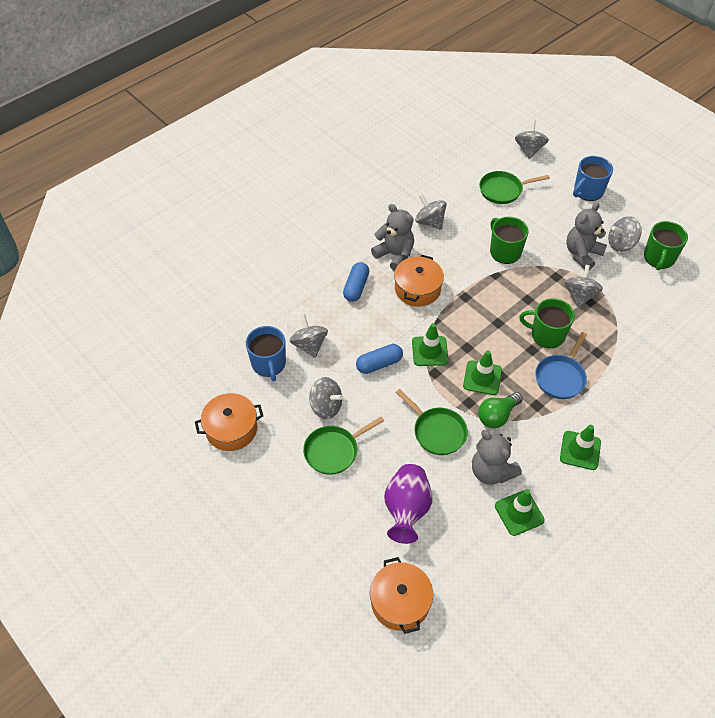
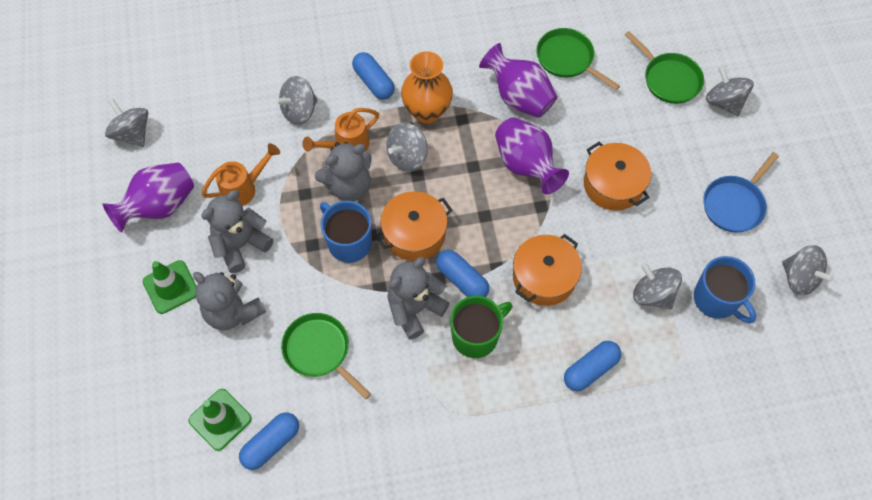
blue capsule: [343,262,369,302] [356,344,403,374] = 2 -> [239,412,299,470] [352,52,395,100] [436,250,489,297] [564,341,621,391] = 4
green light bulb: [478,392,523,428] = 1 -> none = 0
green mug: [490,217,529,264] [519,298,575,348] [644,221,688,270] = 3 -> [450,296,512,358] = 1
green traffic cone: [412,323,449,366] [463,350,502,395] [495,489,545,536] [560,425,601,470] = 4 -> [143,260,197,314] [189,389,252,451] = 2
grey teddy bear: [371,204,414,271] [472,430,522,485] [566,203,607,270] = 3 -> [193,272,266,330] [201,190,273,273] [315,142,372,201] [388,257,450,340] = 4
orange vase: none = 0 -> [401,51,453,124] = 1
orange watering can: none = 0 -> [201,143,280,206] [302,108,379,152] = 2
purple vase: [384,464,432,544] = 1 -> [103,163,194,233] [479,43,557,118] [495,117,569,194] = 3

